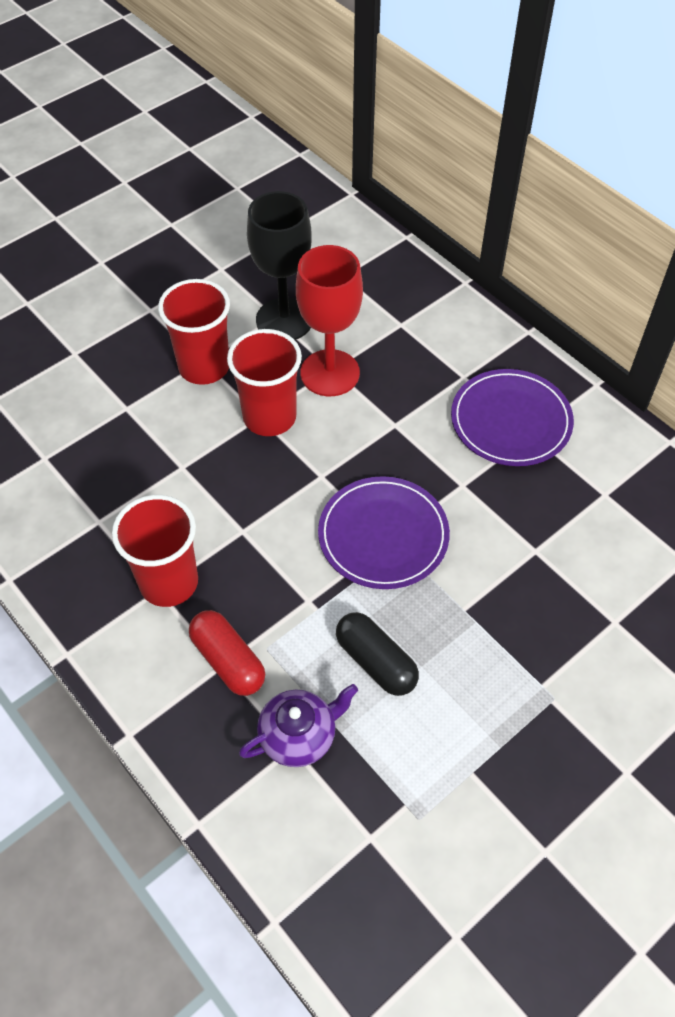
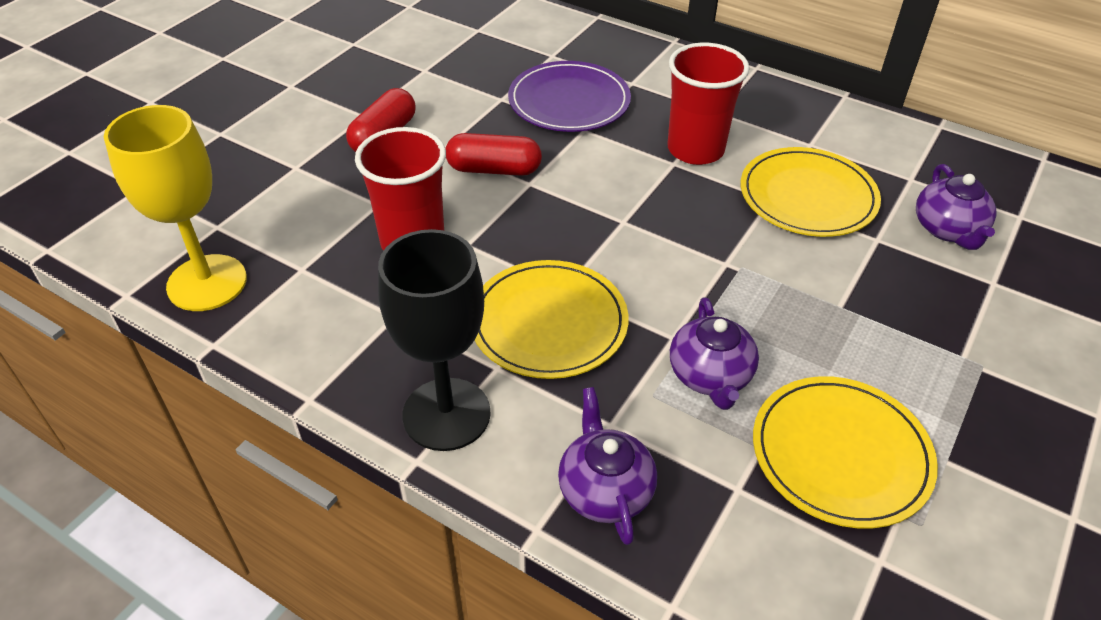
black capsule: [336,612,419,696] = 1 -> none = 0
purple plate: [318,476,450,589] [451,369,574,466] = 2 -> [508,61,631,132] = 1
purple teapot: [239,684,358,767] = 1 -> [558,387,657,545] [670,297,759,410] [916,164,996,250] = 3
red capsule: [189,610,265,696] = 1 -> [346,88,416,152] [446,133,542,176] = 2
red cup: [112,495,198,607] [158,279,230,385] [227,329,302,436] = 3 -> [355,127,446,251] [667,42,750,165] = 2
red goblet: [296,245,363,396] = 1 -> none = 0
yellow goblet: none = 0 -> [104,105,247,311] = 1
yellow plate: none = 0 -> [475,260,628,379] [741,147,881,237] [753,376,938,529] = 3

